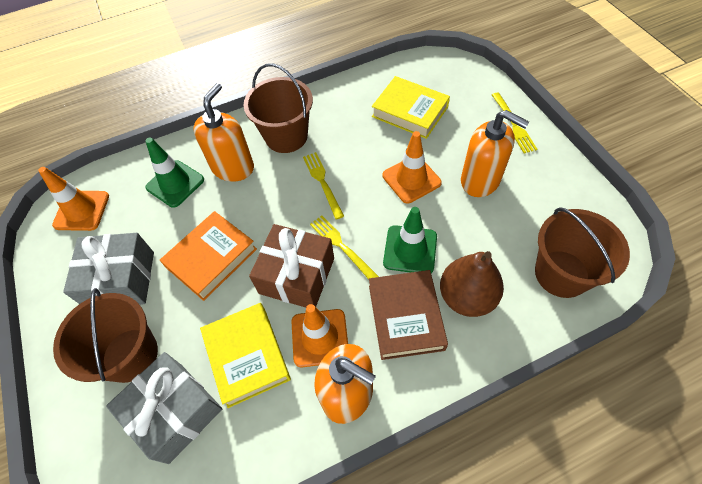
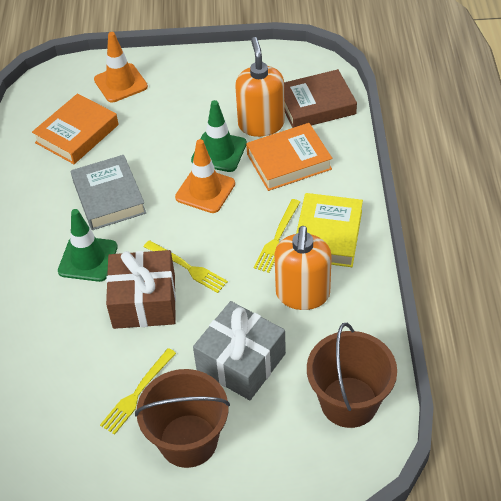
brown bucket: [53,288,158,383] [243,63,313,153] [535,207,630,298] = 3 -> [135,369,230,468] [307,323,397,428] = 2
brown pear: [440,251,504,317] = 1 -> none = 0
grey book: none = 0 -> [71,155,146,230] = 1
grey gift: [63,233,154,305] [106,352,222,464] = 2 -> [193,301,286,400] = 1
orange book: [160,211,257,301] = 1 -> [32,93,119,164] [246,123,333,191] = 2
orange soap dispenser: [193,83,254,182] [314,344,376,424] [461,110,529,197] = 3 -> [235,37,285,137] [274,226,332,310] = 2
orange traffic cone: [38,167,109,231] [292,304,348,367] [383,131,442,204] = 3 -> [94,32,148,103] [175,139,235,213] = 2
yellow book: [200,303,291,408] [372,76,450,139] = 2 -> [296,193,363,267] = 1

